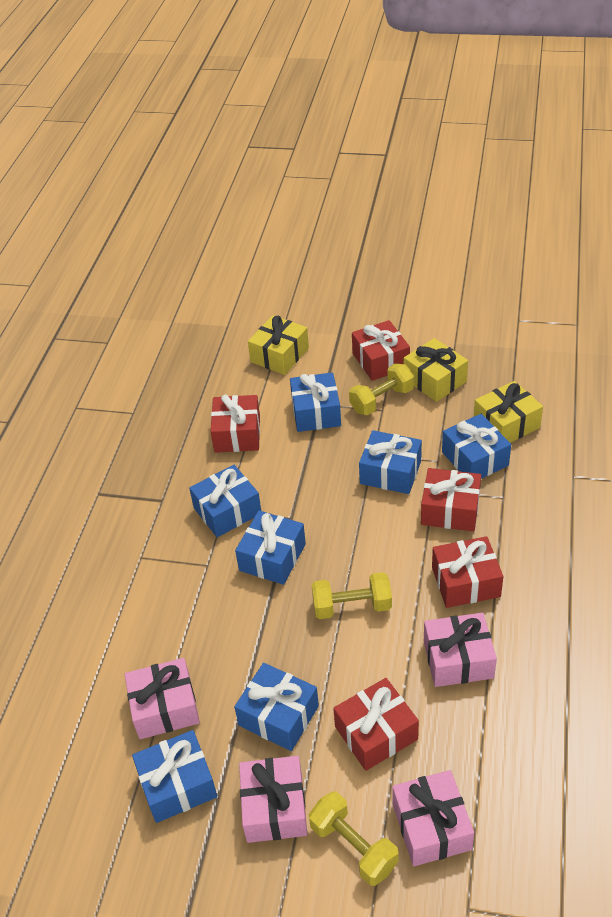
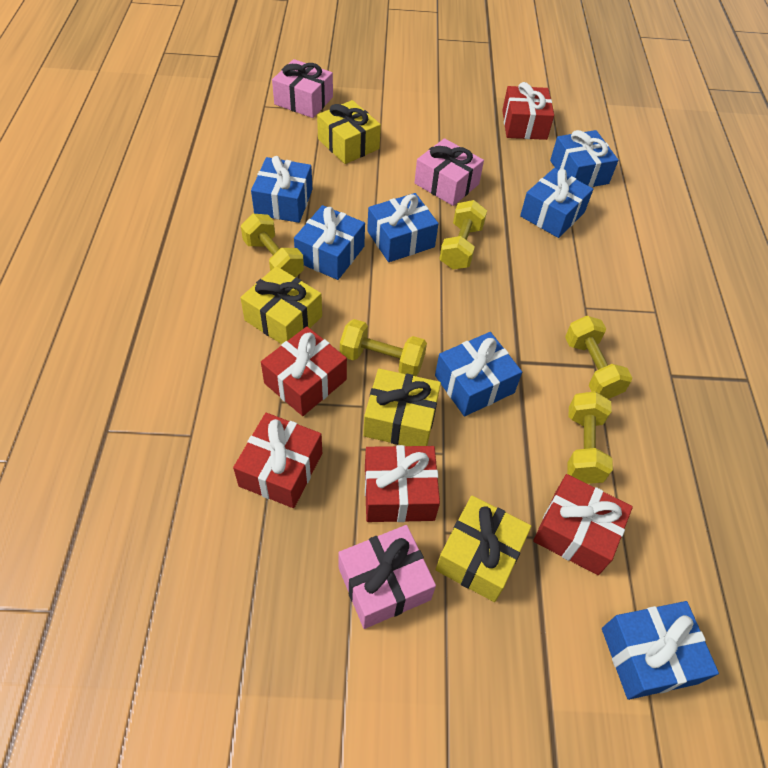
pink gift: [125,658,200,739] [239,756,307,843] [392,770,474,866] [424,613,497,687] = 4 -> [272,59,333,118] [338,525,436,629] [414,138,484,206] = 3
yellow dumbbell: [309,791,399,886] [312,572,392,619] [349,363,414,415] = 3 -> [241,214,304,277] [340,319,427,376] [440,200,487,270] [565,316,632,399] [567,391,613,484] = 5
yellow gift: [248,315,309,375] [404,338,468,402] [474,381,543,443] = 3 -> [240,266,322,344] [317,100,381,164] [363,368,441,446] [436,496,531,602] = 4

